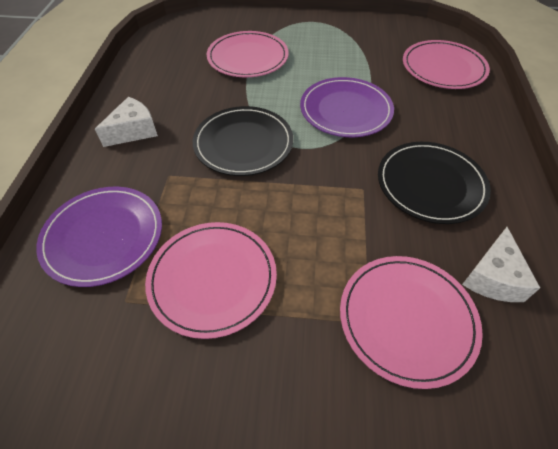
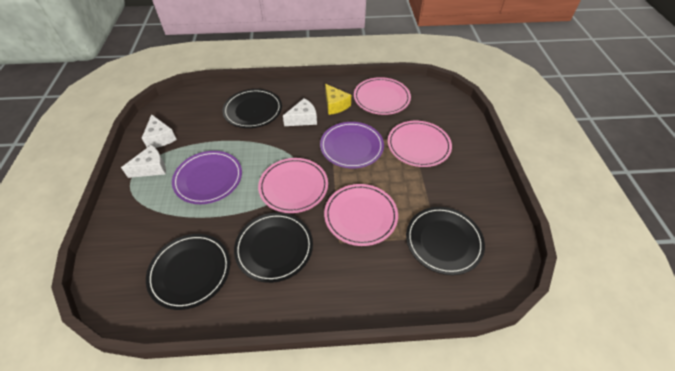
black plate: [193,106,293,176] [378,142,491,224] = 2 -> [146,234,230,310] [223,89,282,128] [234,213,313,283] [406,207,485,275] = 4
white cheese: [95,97,158,147] [462,227,540,302] = 2 -> [121,145,166,178] [142,114,177,148] [283,98,317,126] = 3
yellow cheese: none = 0 -> [325,84,351,115] = 1

